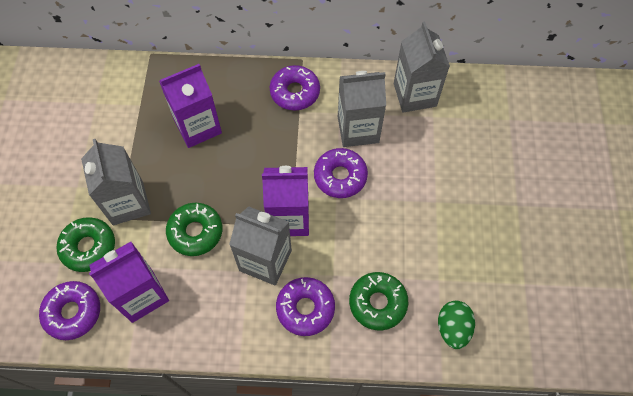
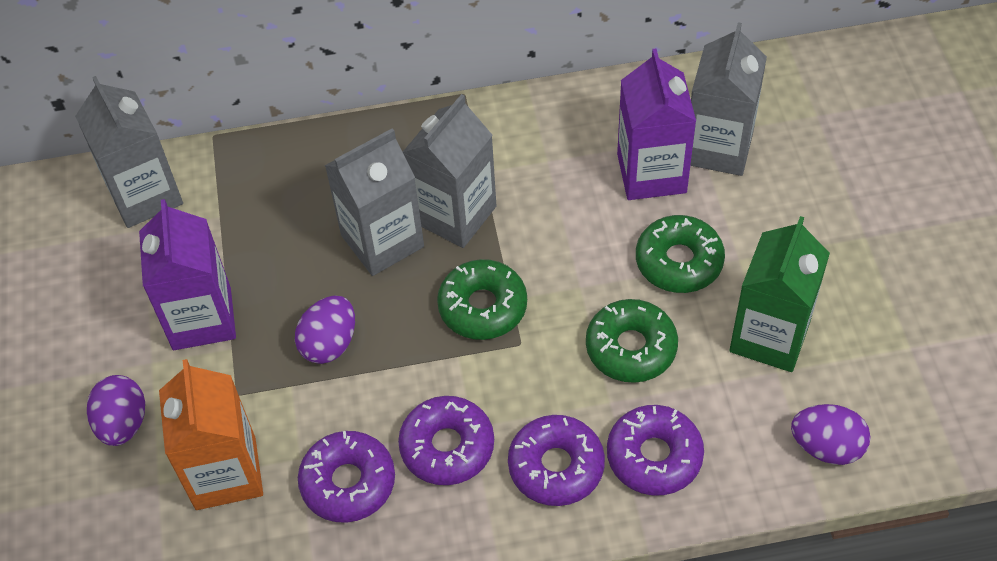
green carton: none = 0 -> [729,216,830,372] = 1
green egg: [438,301,475,349] = 1 -> none = 0
orange carton: none = 0 -> [159,359,263,510] = 1
purple carton: [89,242,169,323] [159,64,222,148] [262,166,309,236] = 3 -> [139,199,236,350] [617,48,696,200] = 2
purple egg: none = 0 -> [87,375,145,446] [295,296,355,364] [791,404,871,465] = 3

